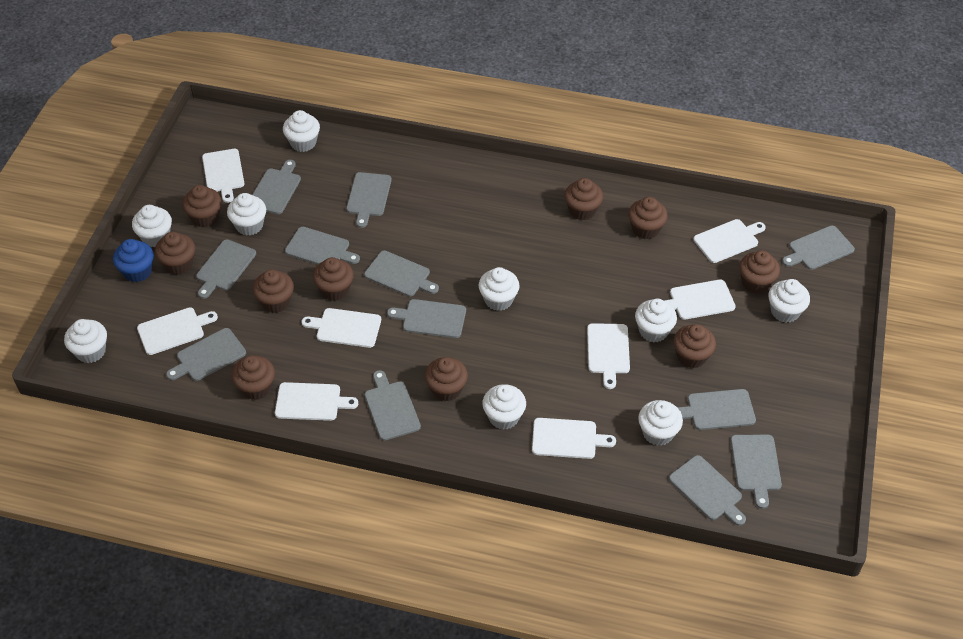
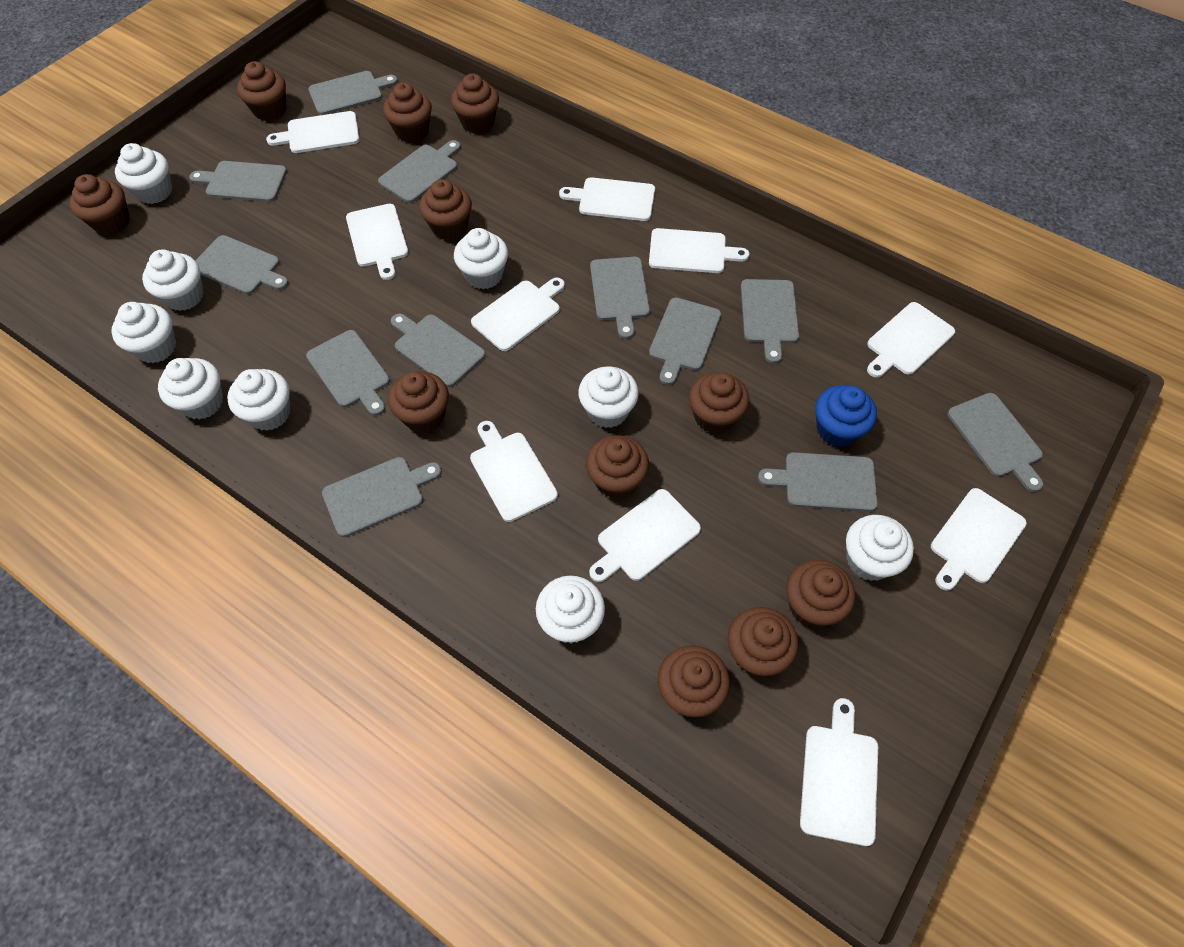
brown cupcake: [155,232,195,275] [182,185,221,227] [232,356,275,400] [253,269,294,313] [313,257,354,301] [425,357,468,402] [564,178,603,220] [628,197,668,239] [673,324,716,368] [739,250,780,294] = 10 -> [69,174,130,235] [237,61,287,121] [383,82,432,142] [388,371,449,433] [419,179,472,240] [451,73,499,133] [586,435,649,499] [658,645,730,717] [689,372,749,434] [727,607,798,676] [786,560,855,628] = 11
white cutting board: [137,307,218,355] [202,149,245,203] [275,382,358,421] [302,308,381,348] [532,418,616,459] [587,323,630,389] [664,279,736,320] [693,219,766,263] = 8 -> [266,111,360,153] [346,204,408,280] [470,421,558,522] [471,277,565,351] [559,177,655,221] [589,489,701,582] [649,228,749,273] [800,698,878,846] [867,302,955,378] [931,488,1027,591] = 10

